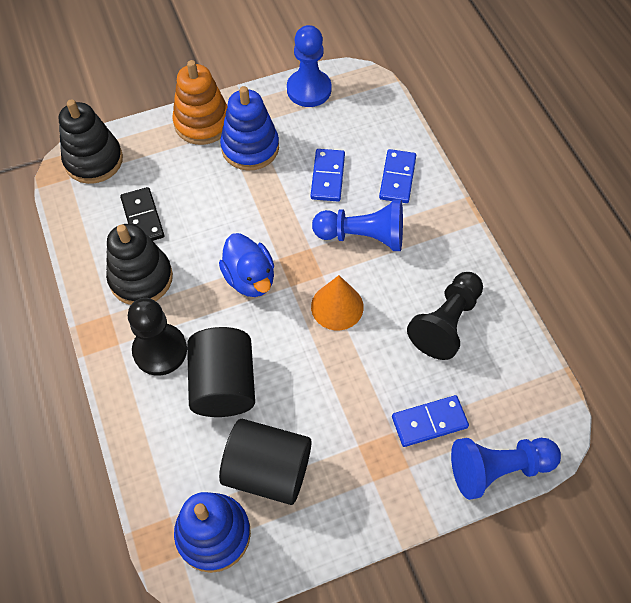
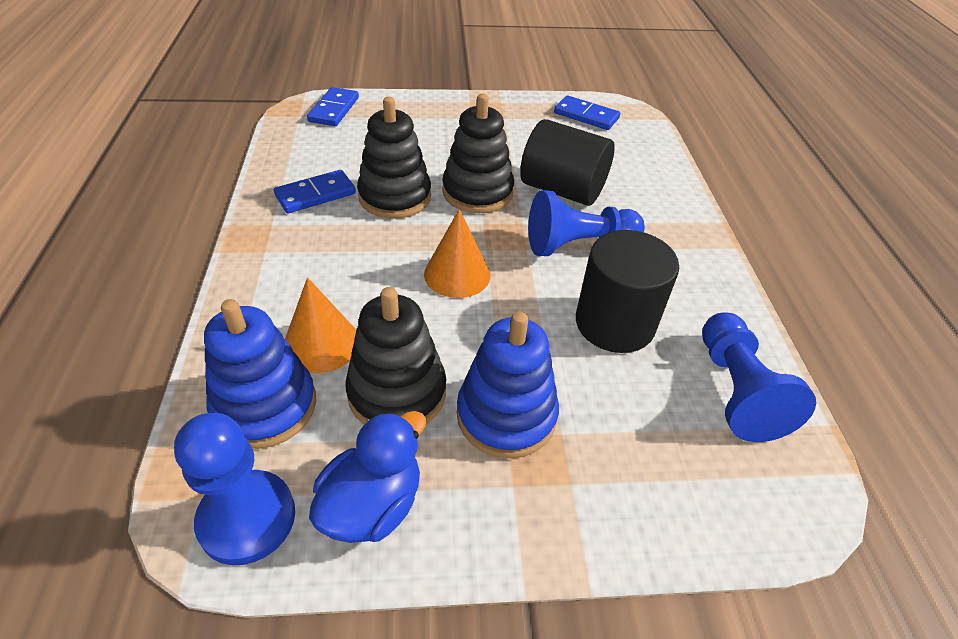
black domino: [120,187,164,241] = 1 -> none = 0
black pawn: [128,298,187,376] [407,272,483,360] = 2 -> none = 0
black stacking toy: [59,99,123,184] [106,224,173,305] = 2 -> [345,287,446,424] [357,97,431,219] [442,93,514,213] = 3
orange cone: [311,275,364,330] = 1 -> [285,277,356,373] [424,209,491,298] = 2
orange stacking toy: [172,60,228,145] = 1 -> none = 0

